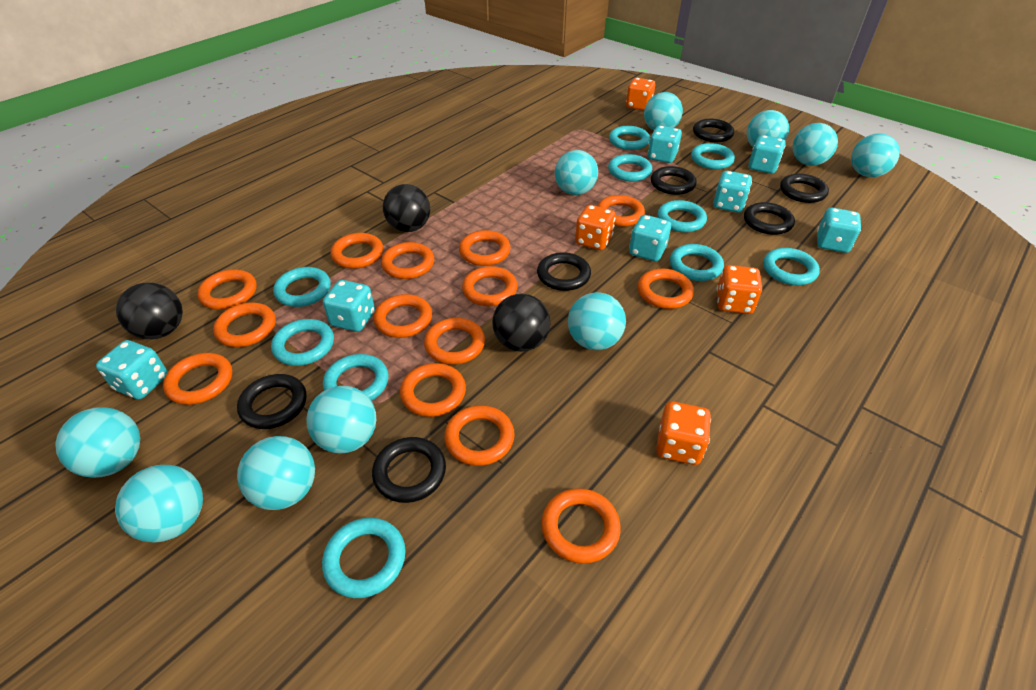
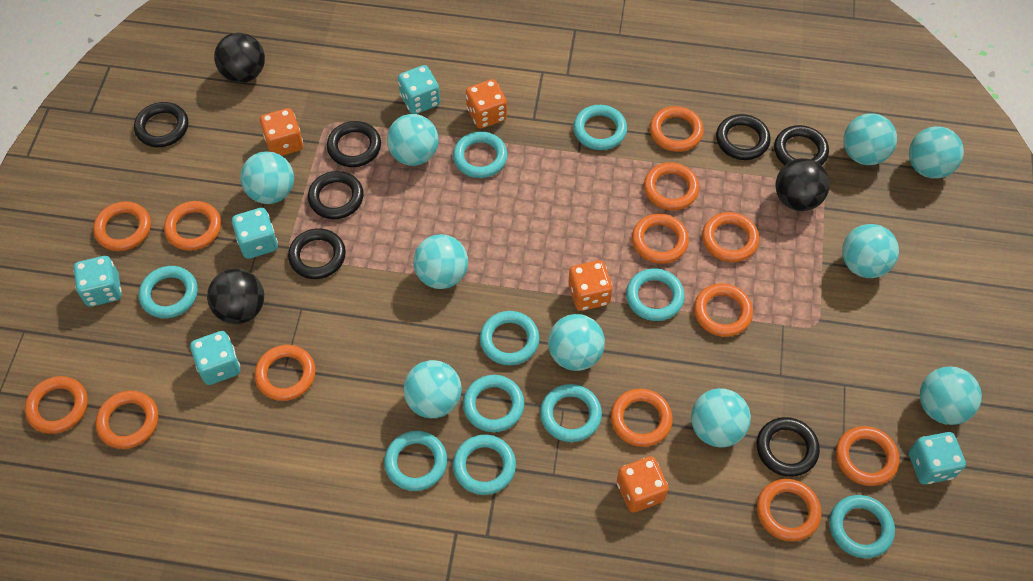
orange ring: [163,353,232,405] [197,269,257,310] [213,302,276,347] [330,233,383,269] [373,294,432,338] [381,242,434,279] [400,363,466,417] [424,318,485,365] [444,405,514,466] [459,230,511,266] [462,266,518,306] [541,488,621,564] [598,195,645,227] [638,269,694,309] = 14 -> [25,376,88,434] [93,201,151,251] [95,391,158,449] [164,201,221,251] [254,345,316,401] [611,389,673,447] [632,214,689,264] [644,162,699,210] [650,106,704,152] [694,283,753,337] [702,212,759,262] [757,479,821,541] [836,426,899,486] = 13
turquoise dice: [96,340,168,399] [323,280,375,332] [629,215,671,261] [648,125,682,163] [713,171,752,213] [748,135,786,174] [817,208,861,253] = 7 -> [74,256,122,307] [190,331,240,385] [232,208,278,259] [398,65,440,114] [909,432,966,485] = 5

